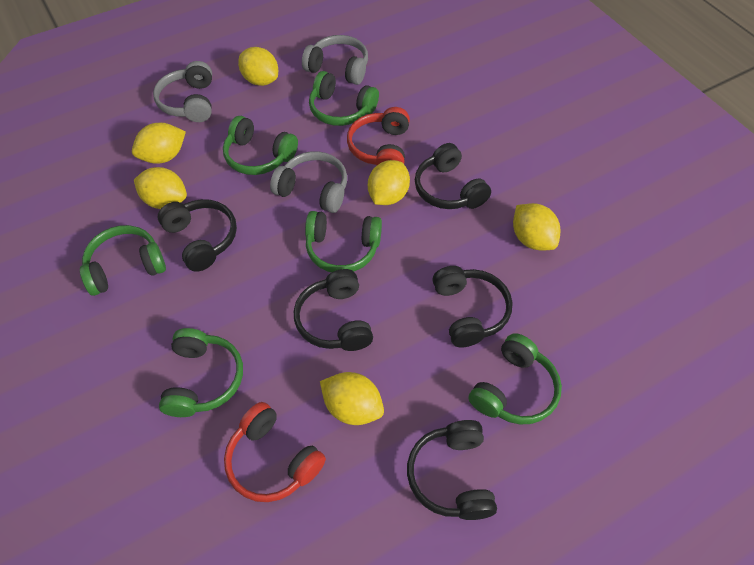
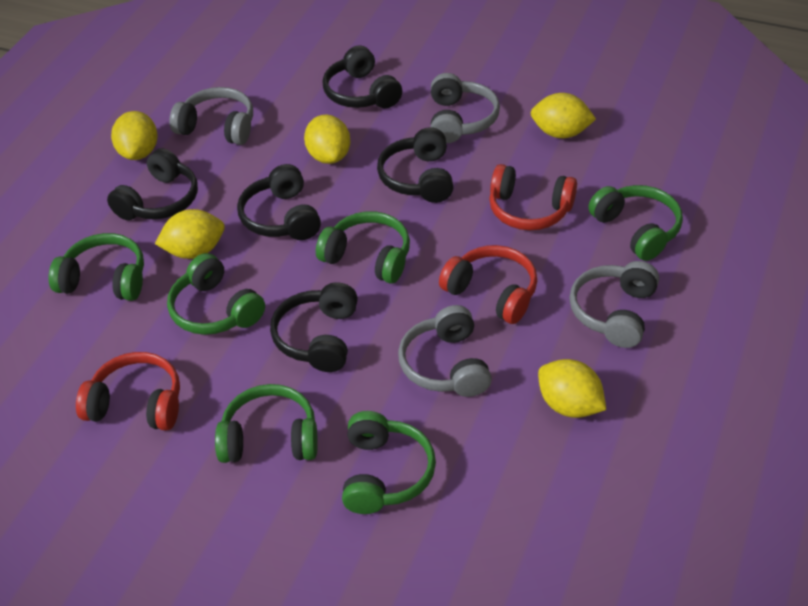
grey headphones: [153,61,212,122] [270,151,347,213] [302,35,368,85] = 3 -> [169,87,253,145] [398,305,492,397] [431,73,500,143] [569,261,659,348] = 4
red headphones: [224,402,326,502] [347,107,410,165] = 2 -> [76,352,180,431] [439,245,537,324] [489,164,577,230] = 3
yellow lemon: [132,123,186,164] [134,167,187,209] [238,47,278,86] [320,372,384,425] [368,160,410,205] [513,203,560,250] = 6 -> [111,111,158,160] [155,209,225,259] [304,115,350,164] [530,93,596,138] [538,359,606,418] = 5

